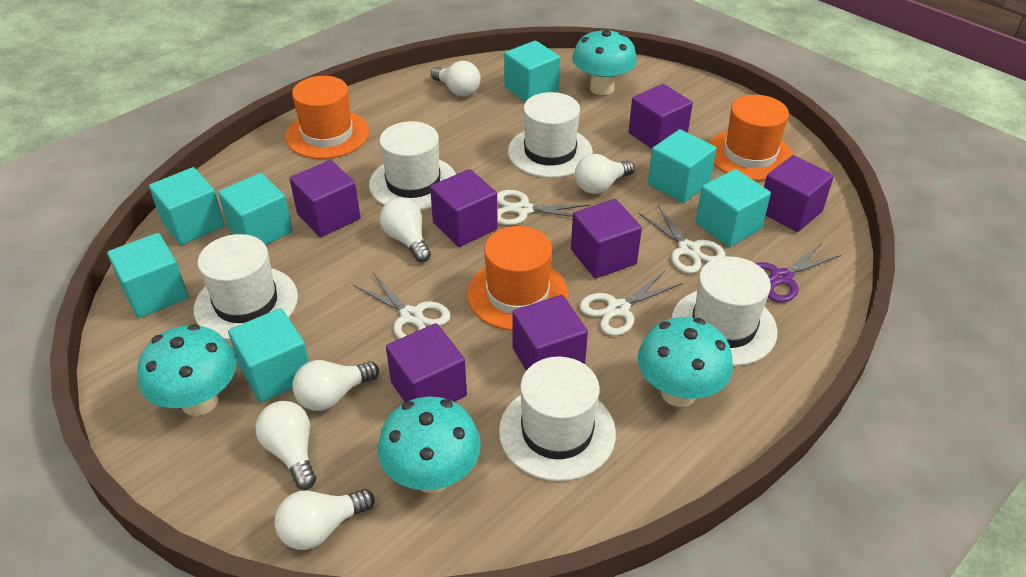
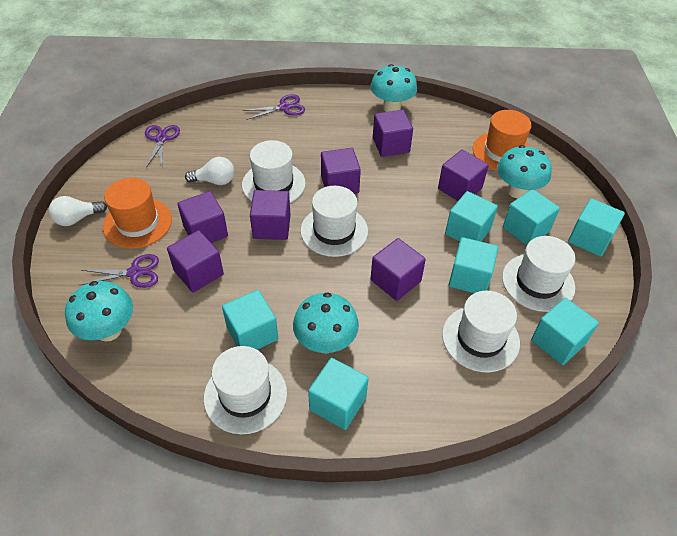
orange hat: [286,76,369,159] [467,226,568,331] [709,95,793,181] = 3 -> [103,178,172,249] [473,110,532,171] = 2
purple scissors: [755,243,841,303] = 1 -> [81,254,159,288] [145,125,180,168] [243,94,305,120] = 3
white light bulb: [256,401,316,490] [275,489,375,550] [293,360,379,411] [380,197,431,262] [431,61,481,96] [575,154,635,194] = 6 -> [49,196,107,226] [185,157,234,185] = 2
white scissors: [353,271,451,339] [497,190,590,225] [579,271,682,336] [639,206,725,273] = 4 -> none = 0

